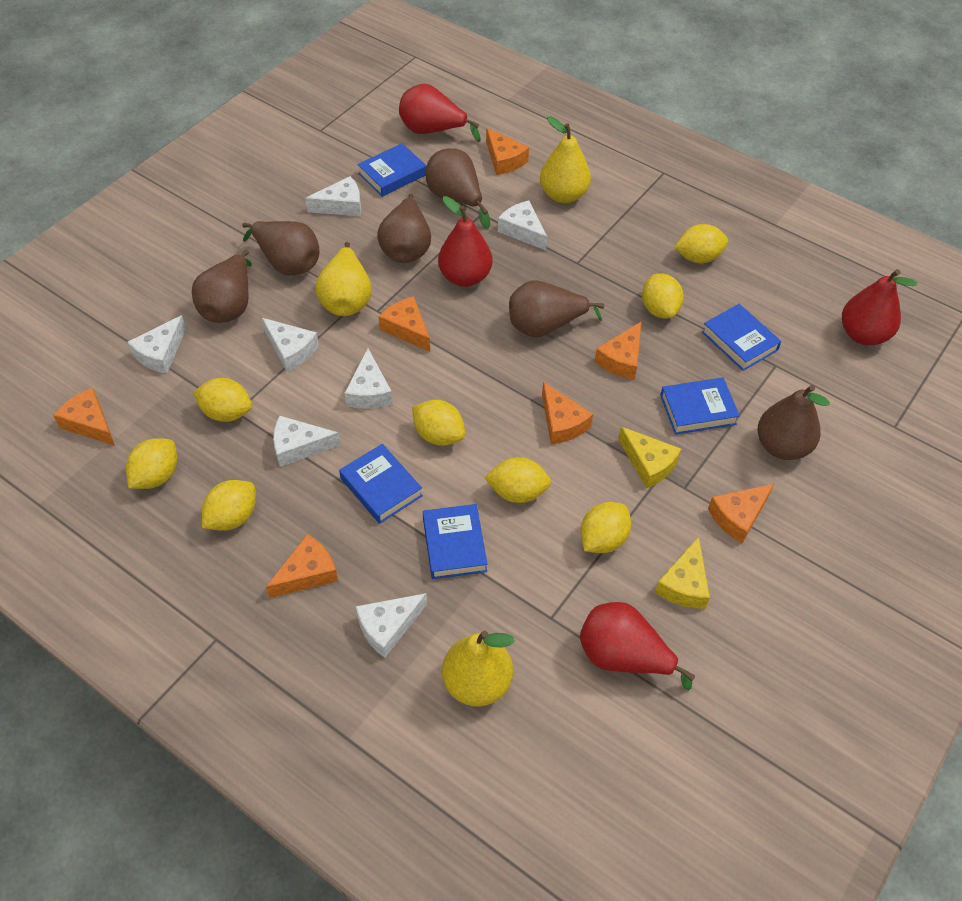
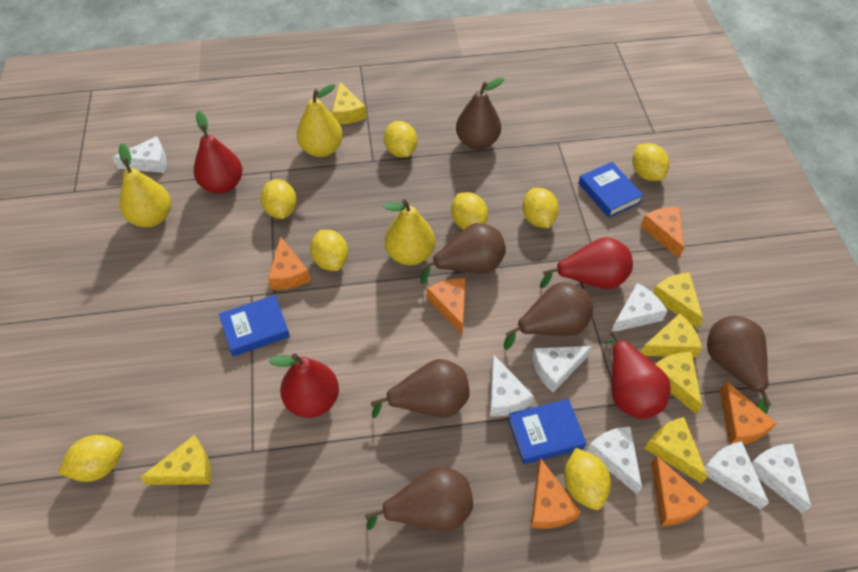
blue book: [339,444,423,524] [357,143,426,197] [423,504,488,579] [660,377,740,435] [702,304,781,371] = 5 -> [219,295,290,357] [508,399,586,464] [578,162,644,218] = 3
orange cheese: [53,388,115,446] [266,534,338,598] [379,296,430,352] [486,128,529,175] [542,382,593,444] [594,322,641,380] [708,484,774,543] = 7 -> [268,236,311,290] [427,278,466,334] [530,458,581,529] [641,207,684,258] [651,455,709,526] [720,381,777,445] = 6
yellow cheese: [618,427,681,488] [655,537,710,609] = 2 -> [140,435,211,485] [332,82,367,125] [641,313,702,357] [644,417,708,484] [653,273,703,329] [656,352,702,414] = 6

